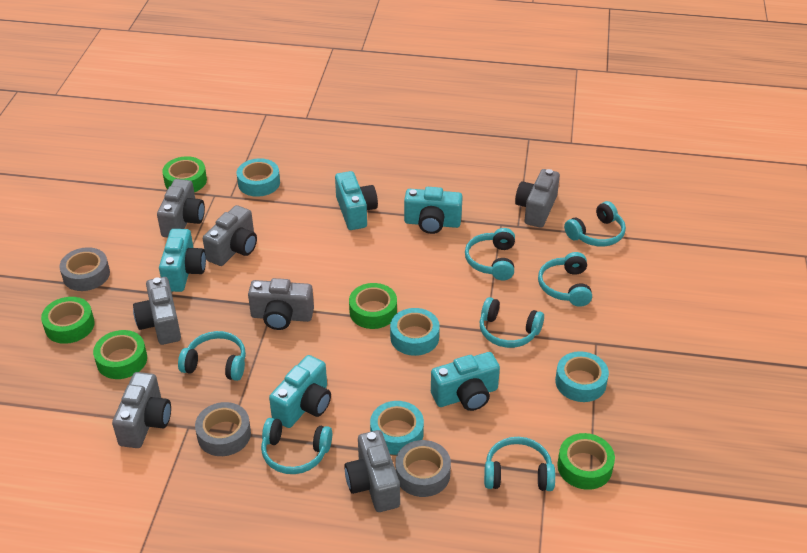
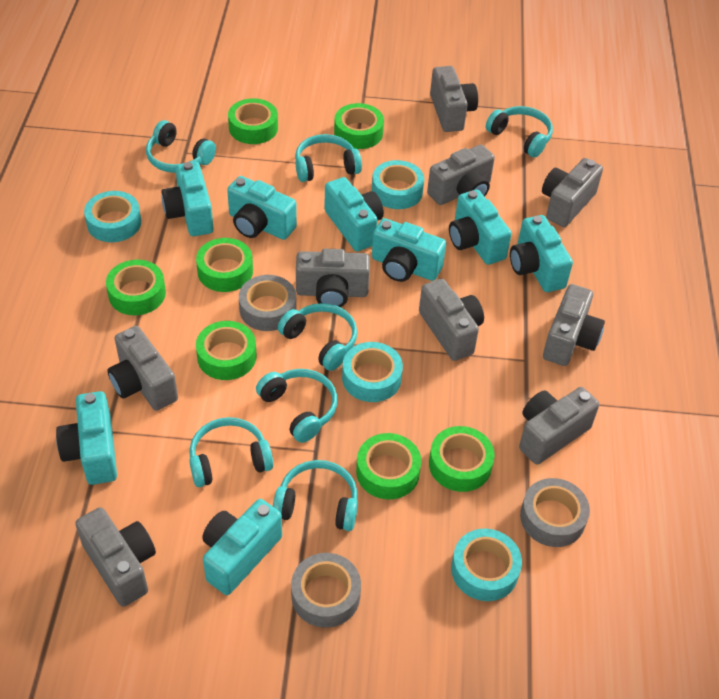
green tape: [41,297,95,344] [93,330,147,379] [162,156,207,192] [349,283,397,329] [557,433,615,490] = 5 -> [106,260,166,315] [196,238,253,292] [196,321,257,380] [228,98,278,144] [334,103,384,149] [356,433,421,499] [429,426,495,492] = 7
grey camera: [112,372,171,448] [133,277,181,345] [157,179,205,238] [203,205,257,266] [248,278,314,330] [344,430,400,512] [515,169,560,228] = 7 -> [75,507,156,607] [107,326,178,411] [296,249,370,307] [419,279,484,361] [427,144,495,205] [430,66,478,132] [519,387,599,465] [542,158,603,227] [543,284,605,366] = 9
turquoise camera: [159,229,206,292] [269,355,331,428] [335,171,378,230] [404,187,463,234] [431,352,500,411] = 5 -> [56,391,117,485] [161,162,214,236] [202,499,282,595] [227,176,297,240] [324,177,384,251] [372,218,446,282] [449,189,512,265] [510,215,573,292] = 8

